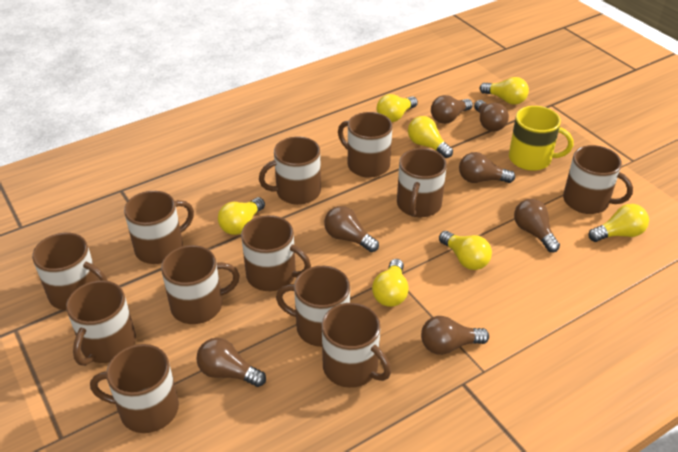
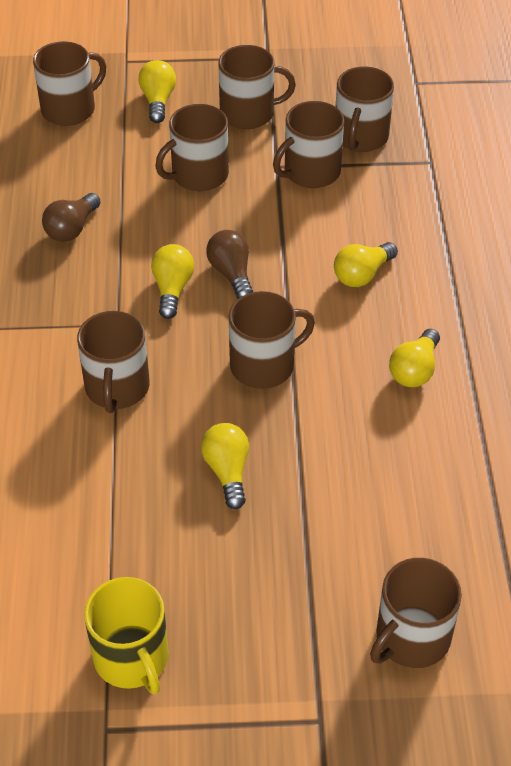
brown light bulb: [197,338,266,387] [324,206,379,252] [421,316,489,355] [431,95,473,124] [459,152,515,183] [474,100,509,131] [514,199,560,252] = 7 -> [42,193,101,242] [206,230,253,299] = 2
brown mug: [32,233,108,310] [66,280,136,366] [90,344,179,433] [124,191,194,264] [161,245,240,324] [241,215,311,291] [259,137,321,205] [276,266,350,347] [322,303,391,388] [338,112,393,178] [397,148,447,217] [563,145,633,214] = 12 -> [33,41,106,126] [77,311,150,413] [155,104,229,191] [218,45,296,129] [229,291,315,389] [273,101,344,188] [336,66,394,152] [370,558,462,668] = 8
yellow light bulb: [218,197,265,235] [372,259,409,307] [377,94,418,122] [408,116,453,158] [439,231,492,270] [480,77,529,105] [588,204,649,242] = 7 -> [138,60,176,123] [151,244,194,319] [201,423,249,509] [334,242,398,287] [389,328,440,387] = 5

